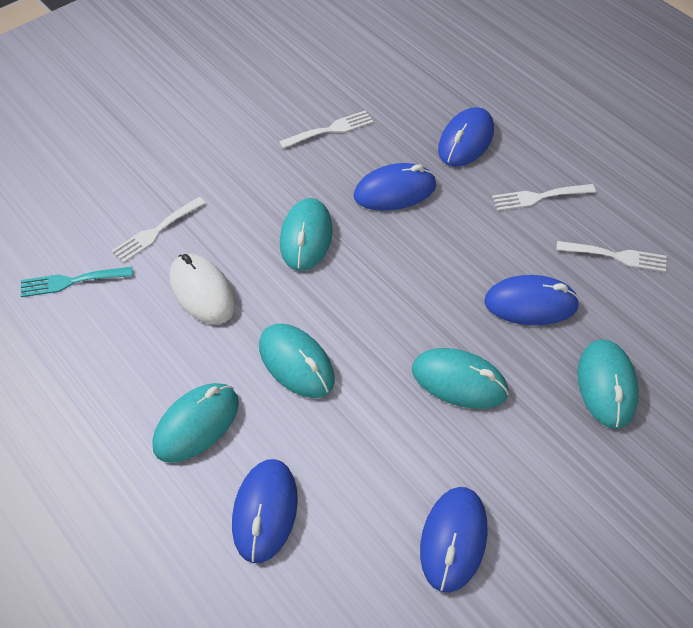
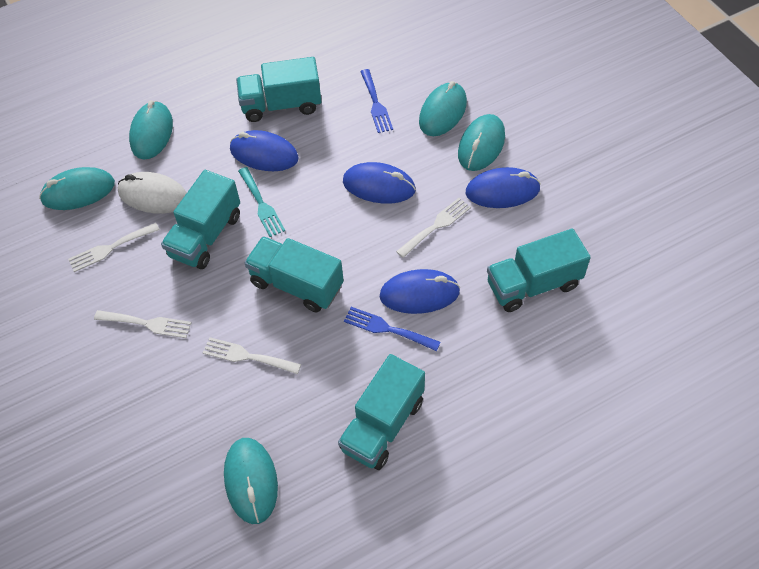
blue fork: none = 0 -> [344,307,440,351] [360,69,393,133] = 2
blue mouse: [232,459,298,563] [354,163,436,211] [420,487,487,593] [438,107,494,167] [484,275,580,326] = 5 -> [230,130,299,171] [343,162,416,204] [380,269,460,314] [465,167,541,208] = 4
turquoise truck: none = 0 -> [161,170,240,269] [236,57,322,122] [244,236,344,312] [338,354,425,470] [487,229,591,312] = 5

